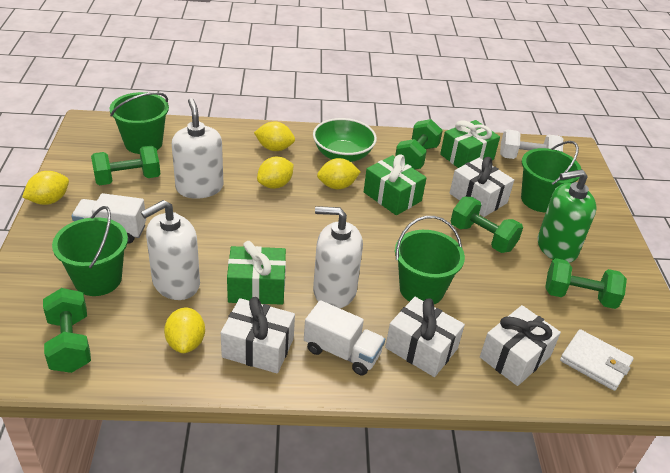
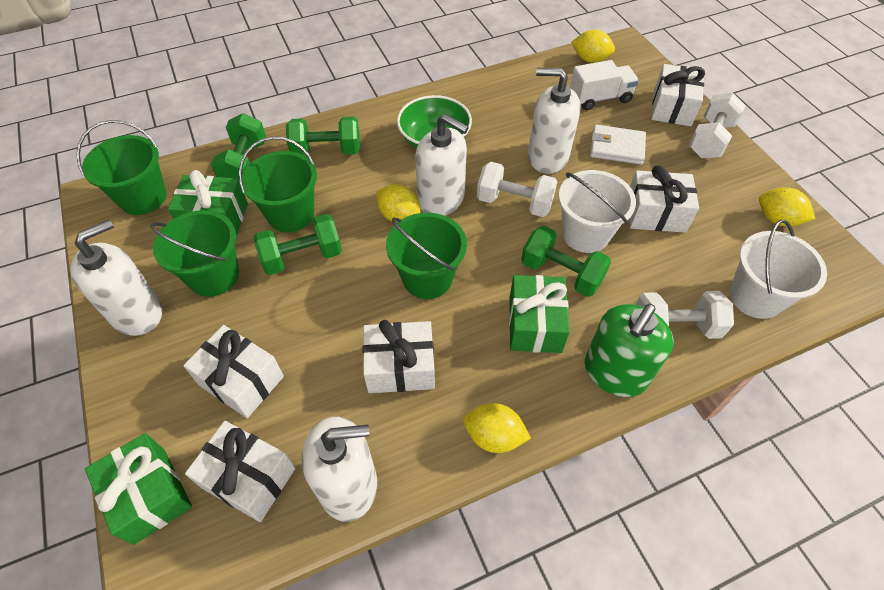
green dumbbell: [43,288,91,373] [91,146,160,185] [395,119,443,169] [451,197,523,253] [545,258,627,309] = 5 -> [211,113,266,179] [254,214,342,275] [286,116,360,156] [521,226,611,297] = 4
white bucket: none = 0 -> [558,170,636,253] [730,220,827,319] = 2
white dumbbell: [500,129,563,159] = 1 -> [477,162,557,217] [635,291,734,339] [689,93,745,158] = 3
white gift: [221,297,295,374] [385,297,465,377] [450,157,514,217] [480,305,561,386] = 4 -> [183,325,284,418] [185,421,295,522] [363,320,435,393] [629,166,699,233] [651,64,705,126] = 5
white soap dispenser: [141,200,200,300] [172,98,224,199] [313,206,363,308] = 3 -> [70,219,162,336] [302,417,377,522] [415,114,469,216] [528,68,581,174] = 4
white truck: [71,193,146,244] [304,300,385,375] = 2 -> [570,60,639,110] = 1
yellow lemon: [22,171,69,205] [164,307,205,353] [254,122,295,151] [257,157,294,189] [317,158,361,189] = 5 -> [376,184,421,223] [463,403,531,453] [571,29,615,63] [759,187,815,227] = 4

